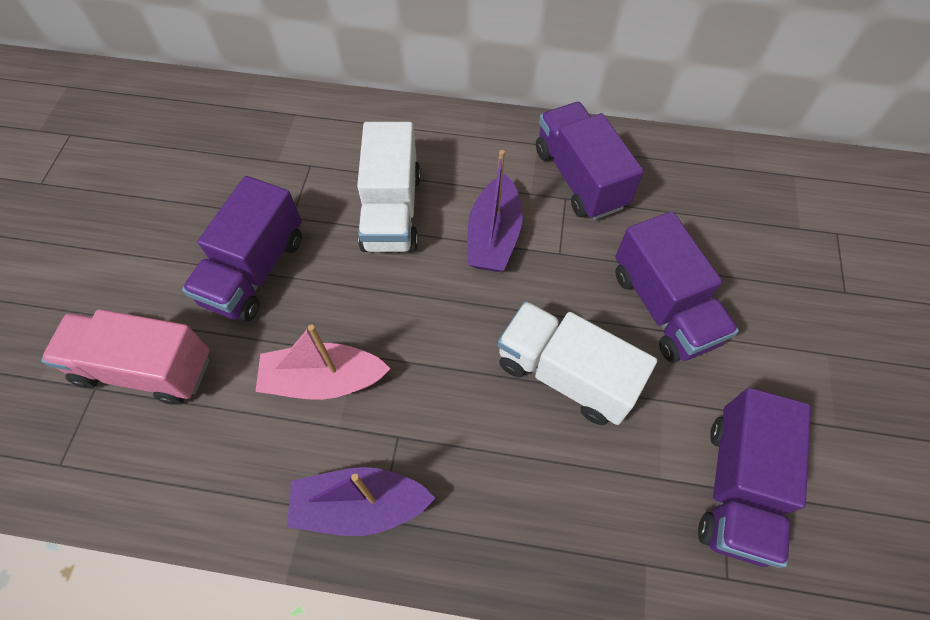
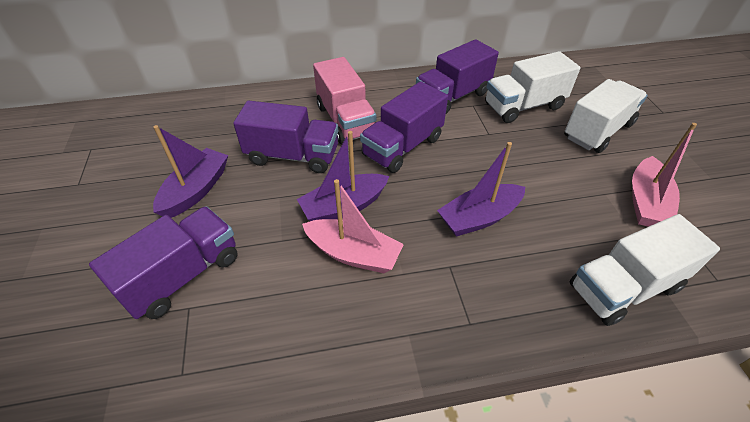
pink boat: [255,325,391,400] = 1 -> [302,179,404,273] [632,123,697,227] = 2
purple boat: [287,467,435,536] [467,150,523,272] = 2 -> [153,125,228,218] [297,131,389,221] [437,142,525,237] = 3
white truck: [357,122,421,252] [498,301,657,425] = 2 -> [485,51,581,123] [564,79,648,153] [570,214,720,326] = 3

